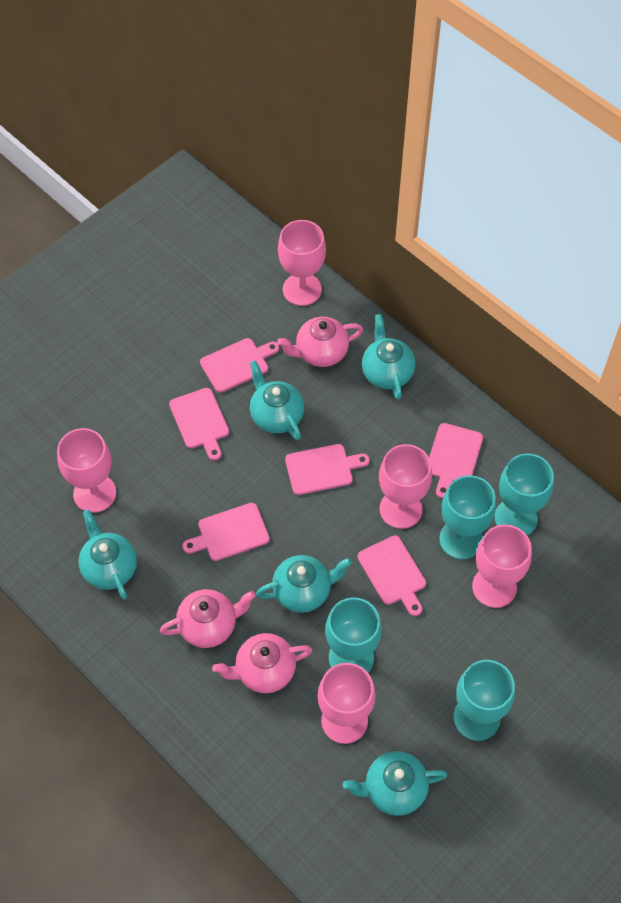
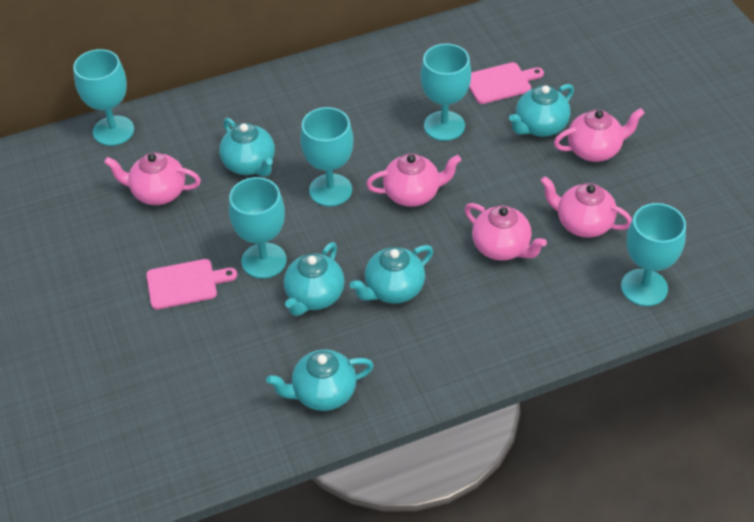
pink cutting board: [169,388,229,461] [182,503,270,561] [200,338,279,393] [285,444,370,495] [357,535,426,616] [429,423,483,498] = 6 -> [146,259,237,310] [469,62,544,104] = 2
pink goblet: [57,428,116,513] [278,220,326,306] [318,663,376,744] [379,444,432,529] [472,524,532,608] = 5 -> none = 0
pink teapot: [160,589,256,648] [212,633,313,693] [277,317,363,367] = 3 -> [104,152,201,205] [366,153,461,207] [464,203,547,261] [541,176,632,238] [554,108,645,162] = 5
turquoise goblet: [325,598,382,673] [439,475,496,559] [453,660,515,741] [495,453,554,536] = 4 -> [73,49,134,146] [229,177,287,279] [300,107,353,206] [420,44,471,141] [621,203,686,306] = 5

